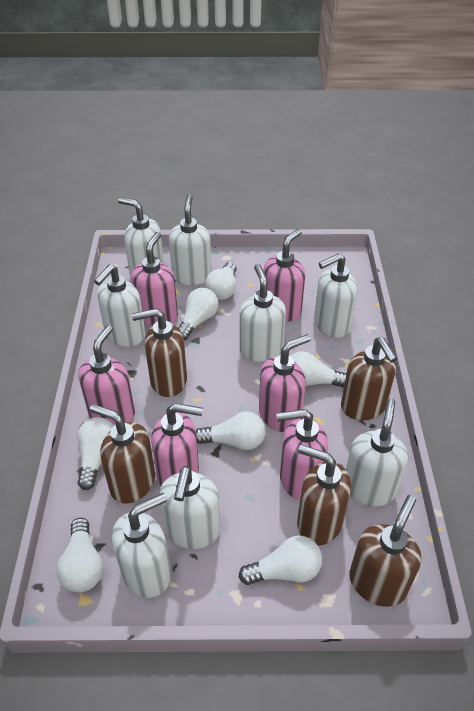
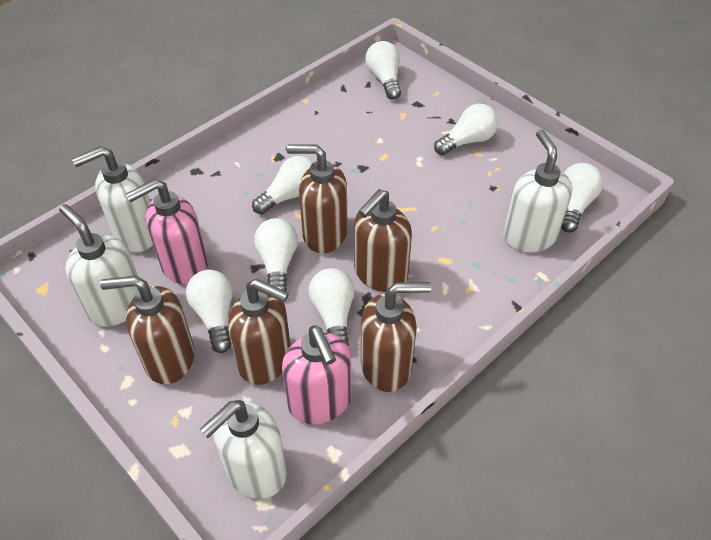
pink soap dispenser: [78,325,135,425] [131,232,178,326] [151,403,203,486] [259,334,311,432] [263,229,305,322] [276,409,328,500] = 6 -> [126,179,208,285] [282,325,351,424] = 2
white soap dispenser: [94,264,145,347] [112,493,171,598] [118,197,164,277] [160,466,220,549] [169,194,212,285] [239,264,286,362] [314,253,358,338] [346,398,408,506] = 8 -> [59,204,139,327] [72,146,153,252] [200,400,287,499] [503,130,572,252] = 4

